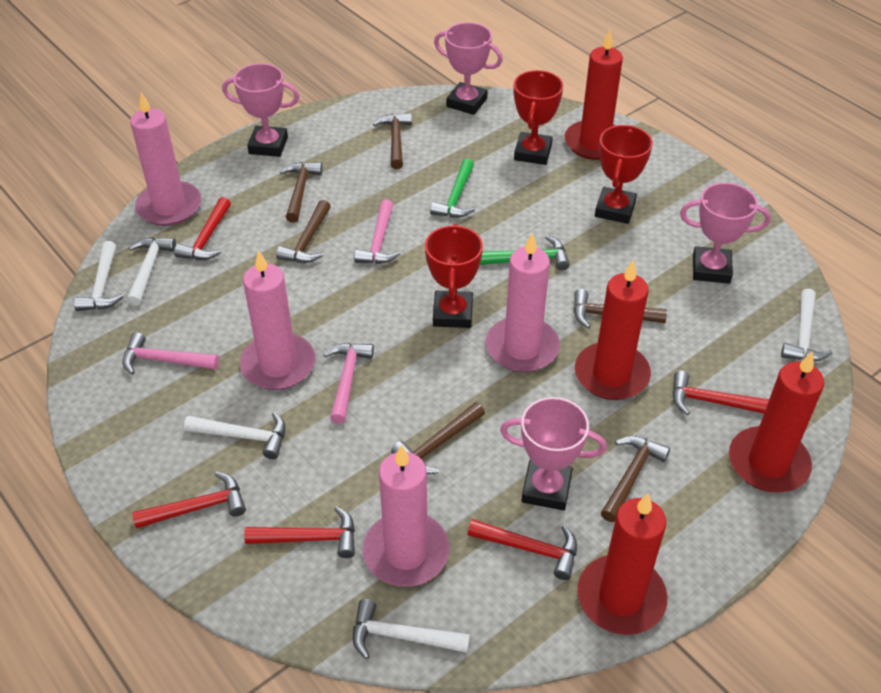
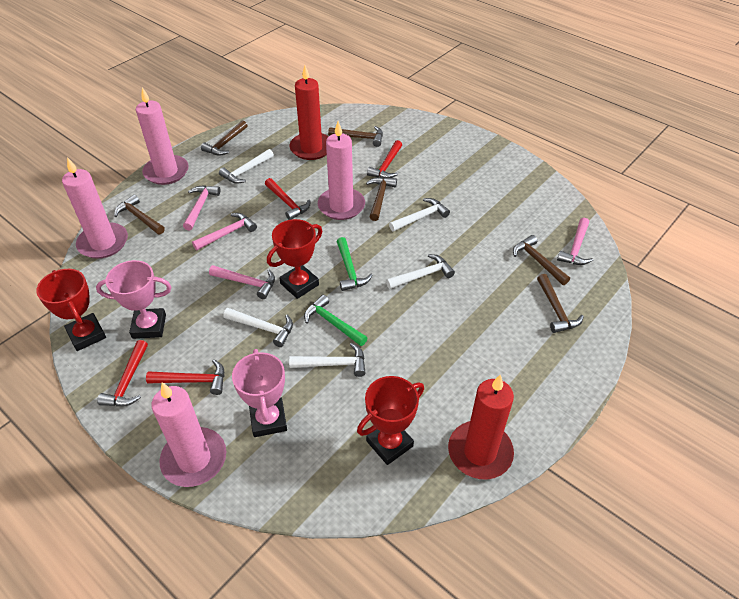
pink hammer: [122,332,219,375] [324,343,374,424] [354,200,400,264] = 3 -> [183,185,220,230] [192,213,257,250] [209,265,275,299] [557,218,593,265] = 4
pink trophy: [222,63,299,157] [434,22,503,115] [500,397,607,510] [680,183,771,284] = 4 -> [96,260,171,339] [232,349,287,437] = 2
red candle: [565,30,623,160] [575,261,651,400] [577,493,667,635] [729,351,824,492] = 4 -> [289,66,329,160] [448,374,514,479] = 2
red hammer: [132,472,246,529] [174,197,231,260] [244,506,355,558] [467,519,577,580] [672,371,769,415] = 5 -> [97,340,148,406] [146,359,224,395] [265,178,310,220] [367,140,402,179] = 4

